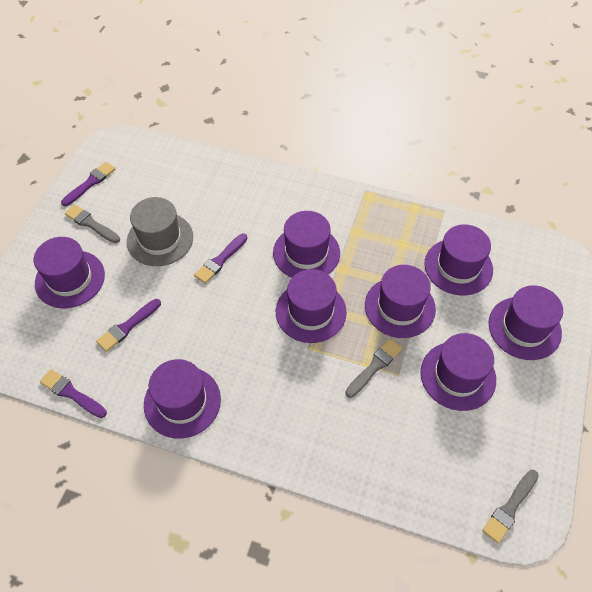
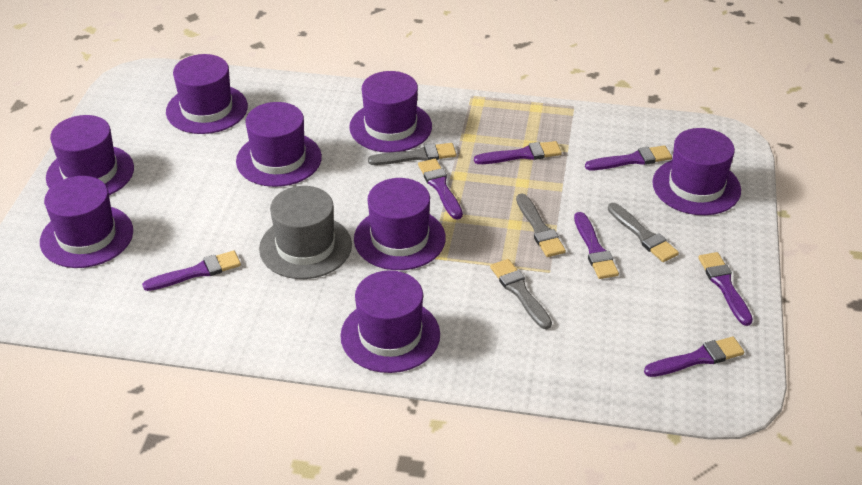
grey brush: [65,204,120,243] [345,339,402,398] [482,470,539,544] = 3 -> [368,143,456,165] [490,259,552,329] [516,194,566,257] [608,203,679,262] = 4
purple brush: [40,369,107,418] [61,162,116,206] [96,299,161,352] [194,233,247,284] = 4 -> [142,251,241,291] [418,159,463,219] [474,141,562,164] [574,212,619,279] [585,145,672,170] [644,336,744,377] [698,252,753,326] = 7

